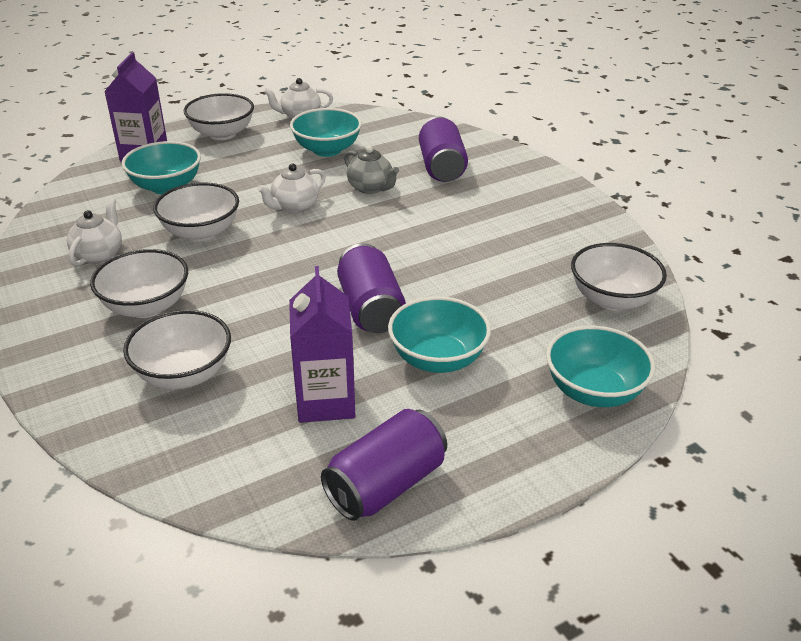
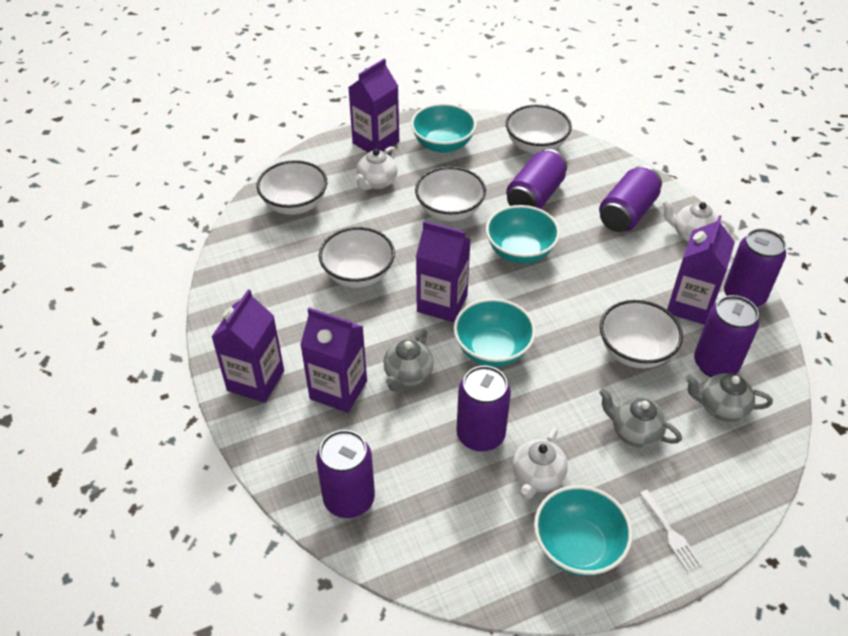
grey teapot: [344,146,399,194] = 1 -> [383,330,434,391] [599,388,682,447] [685,373,773,422] = 3
purple can: [321,409,447,521] [337,243,406,333] [419,116,468,182] = 3 -> [316,430,375,518] [456,366,511,452] [506,149,567,209] [599,166,662,232] [694,295,759,377] [724,228,786,307] = 6
purple carton: [104,52,167,162] [289,266,356,423] = 2 -> [211,289,284,403] [300,308,367,413] [348,59,399,153] [416,221,471,322] [667,215,735,325] = 5
white fork: none = 0 -> [639,490,702,571] = 1

